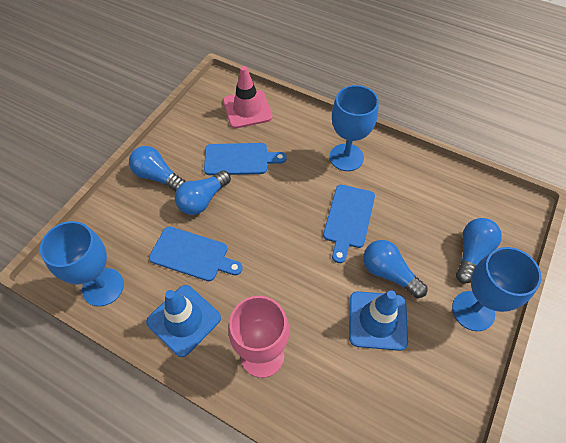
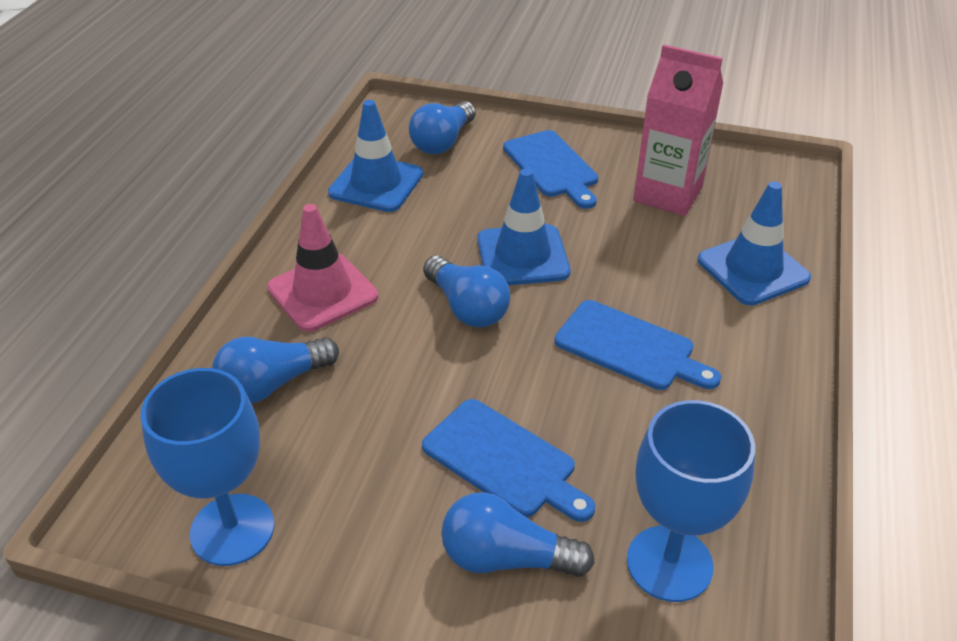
blue goblet: [40,221,124,306] [330,85,379,171] [452,247,542,331] = 3 -> [141,368,274,566] [627,400,755,602] = 2
blue traffic cone: [146,285,221,357] [349,290,408,351] = 2 -> [328,100,423,212] [477,168,570,285] [698,181,811,305] = 3
pink carton: none = 0 -> [633,44,723,216] = 1
pink goblet: [229,296,289,378] = 1 -> none = 0

